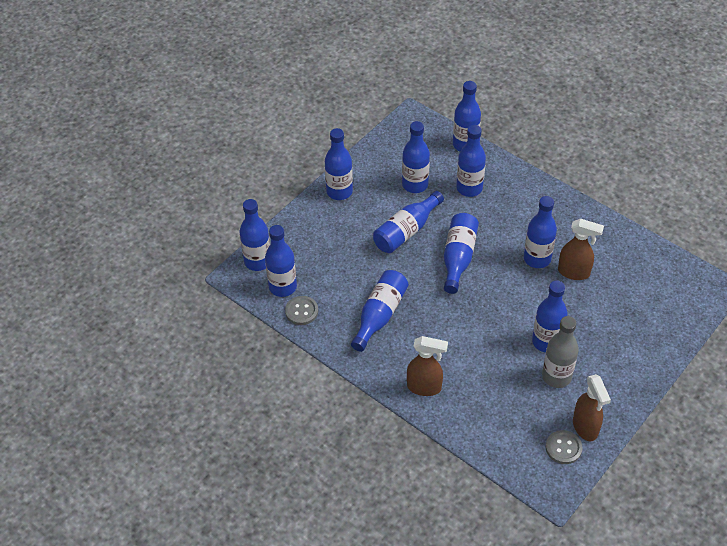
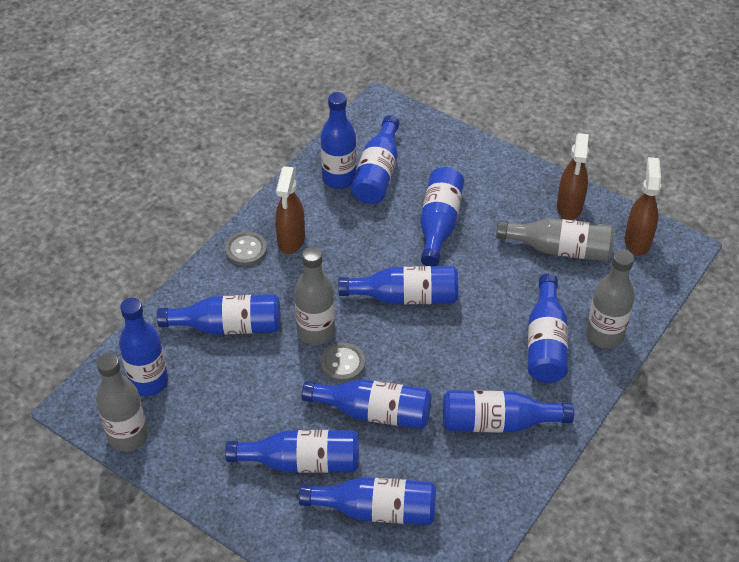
grey bottle: [542,316,579,388] = 1 -> [96,353,148,452] [294,247,335,345] [496,218,615,262] [586,250,635,348] = 4

